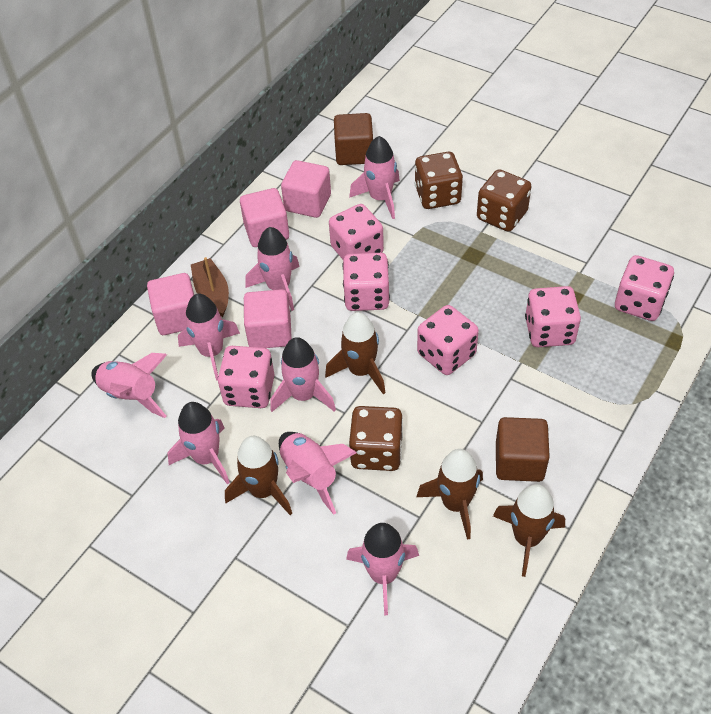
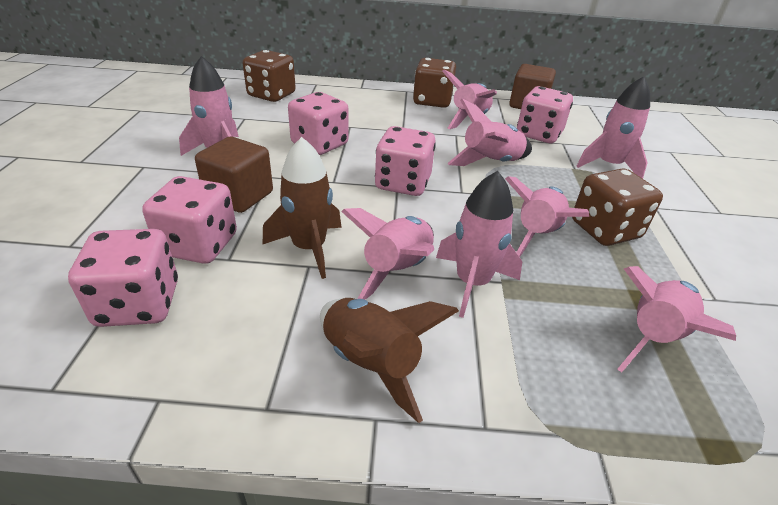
brown boat: [191,257,229,317] = 1 -> none = 0
brown rocket: [225,436,292,515] [325,312,386,394] [417,449,483,540] [493,484,565,577] = 4 -> [263,137,342,279] [320,298,459,423] = 2
pink cube: [147,273,194,335] [240,188,289,247] [244,289,292,348] [281,160,331,218] = 4 -> none = 0
pink dice: [218,346,274,408] [329,204,384,260] [343,253,390,311] [417,305,479,375] [525,286,581,347] [615,255,674,321] = 6 -> [68,229,178,327] [142,176,237,264] [288,92,349,155] [375,126,436,196] [517,86,573,143] = 5

